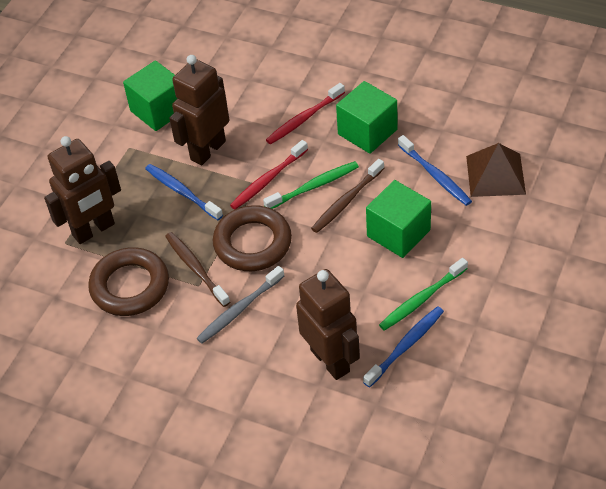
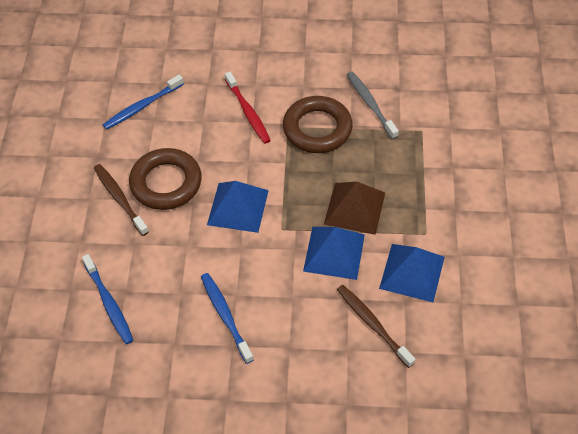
blue pyramid: none = 0 -> [207,181,269,233] [303,227,365,280] [379,244,445,302] = 3
brown robot: [44,136,121,244] [169,55,229,165] [296,269,360,380] = 3 -> none = 0
green cube: [123,60,178,131] [336,81,397,154] [366,180,431,258] = 3 -> none = 0
green toothbrush: [263,161,359,209] [379,258,468,331] = 2 -> none = 0
red toothbrush: [230,140,308,209] [266,83,345,144] = 2 -> [225,71,271,144] = 1

